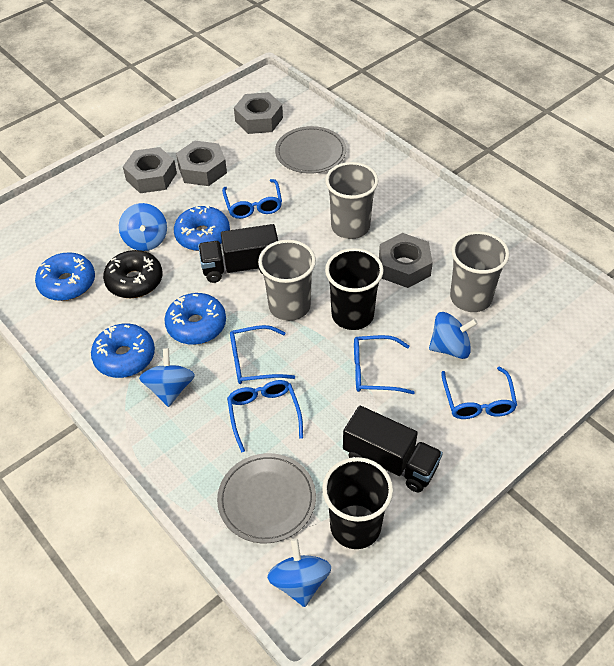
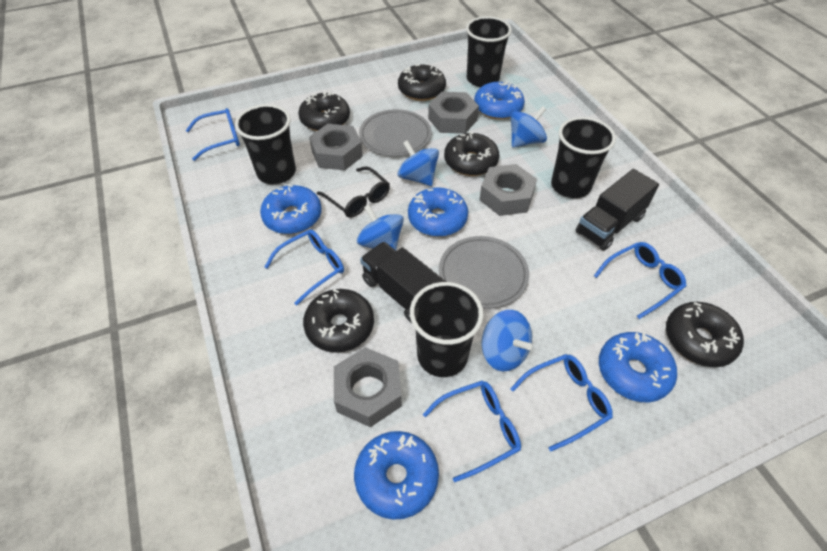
black cup: [322,457,393,549] [325,248,384,330] = 2 -> [235,104,296,184] [410,282,484,377] [466,16,512,87] [551,117,616,198] = 4
black donut: [103,250,163,298] = 1 -> [298,92,350,131] [303,289,374,353] [398,64,446,101] [444,131,499,176] [666,302,744,367] = 5
black glasses: none = 0 -> [317,166,390,218] = 1
blue donut: [35,252,95,301] [91,323,155,378] [165,293,226,345] [174,205,230,251] = 4 -> [260,184,322,234] [354,431,439,520] [408,187,468,237] [474,82,525,120] [599,332,677,402] = 5
grey cup: [258,240,316,321] [325,162,379,239] [450,231,510,312] = 3 -> none = 0

